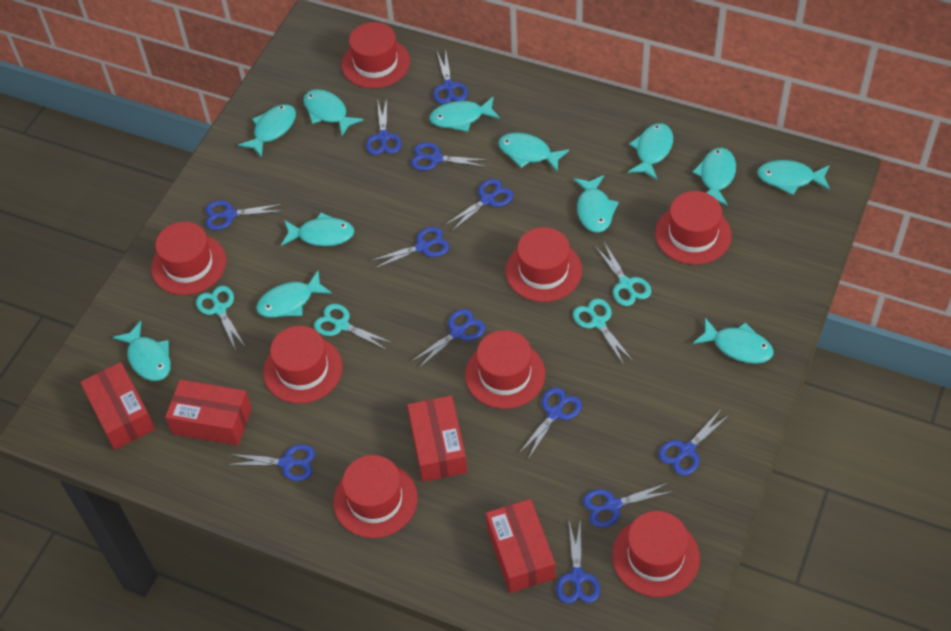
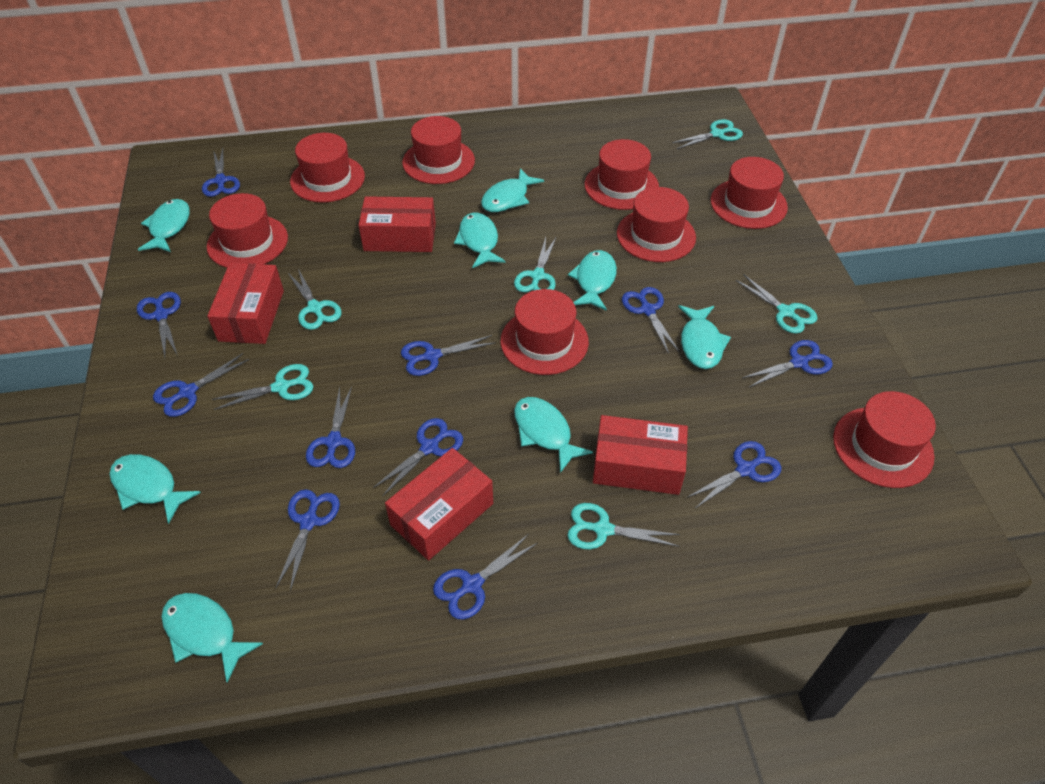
blue scissors: [205,201,282,230] [227,444,315,481] [366,98,402,155] [370,227,449,269] [411,142,487,171] [412,309,485,368] [433,52,468,104] [445,179,513,231] [519,387,582,459] [556,522,600,604] [583,483,671,528] [659,408,729,476] = 12 -> [137,292,181,357] [153,353,249,417] [202,148,240,197] [276,489,340,591] [306,386,355,468] [373,418,463,497] [401,335,496,376] [433,535,538,619] [622,287,680,354] [688,441,781,508] [742,340,833,387] = 11
turquoise fish: [113,321,171,381] [238,104,296,157] [256,271,332,318] [281,213,354,246] [304,89,363,136] [430,96,500,132] [498,132,569,171] [574,175,619,233] [628,123,673,180] [692,148,736,206] [693,318,774,364] [757,160,830,195] = 12 -> [109,454,201,524] [138,199,190,252] [161,593,263,682] [454,213,506,268] [481,168,544,212] [514,397,593,473] [568,250,617,311] [678,305,731,369] = 8
turquoise scissors: [196,286,245,351] [314,304,393,350] [573,299,633,365] [595,242,651,306] = 4 -> [212,364,313,410] [288,269,342,330] [514,237,556,292] [567,503,680,549] [672,119,743,149] [736,274,818,334] = 6

